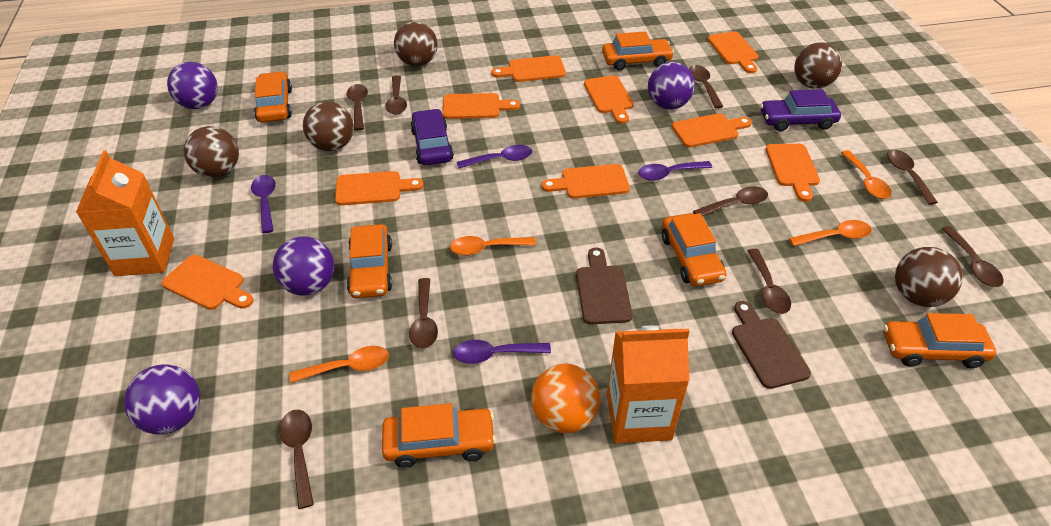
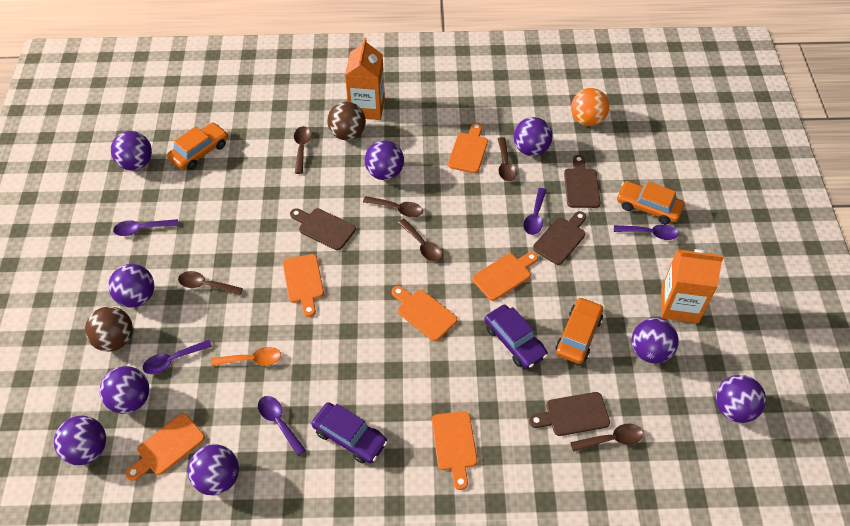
brown ball: [184,126,239,178] [303,101,354,151] [394,21,438,66] [794,42,842,89] [895,247,963,307] = 5 -> [85,306,133,352] [327,102,366,140] = 2
brown cutting board: [576,248,633,324] [732,301,811,389] = 2 -> [290,208,356,250] [529,392,610,436] [533,211,586,265] [564,155,601,208] = 4
brown spoon: [279,410,314,509] [347,84,368,130] [385,75,407,115] [409,278,438,349] [689,65,724,109] [693,186,768,216] [748,249,791,314] [887,150,938,205] [941,226,1004,287] = 9 -> [178,271,243,296] [294,126,312,174] [363,196,423,217] [398,219,442,262] [497,137,517,181] [570,424,643,452] = 6
orange car: [254,71,292,122] [347,224,392,298] [382,403,496,468] [602,31,674,71] [662,213,727,286] [883,313,996,368] = 6 -> [167,122,228,170] [556,297,603,364] [617,181,685,224] = 3
orange cutting board: [161,255,254,310] [335,171,424,205] [442,93,520,119] [491,55,566,82] [541,164,630,199] [584,75,634,124] [672,113,752,148] [708,31,758,73] [766,144,820,202] = 9 -> [126,414,205,481] [283,254,324,317] [392,286,457,341] [432,411,477,490] [448,122,488,173] [472,252,538,301] = 6
orange spoon: [289,346,389,383] [450,236,536,255] [789,220,872,246] [841,150,892,199] = 4 -> [211,347,281,366] = 1
purple ball: [124,364,200,435] [167,62,218,109] [273,237,334,296] [648,62,695,109] = 4 -> [54,416,106,465] [100,366,149,414] [108,264,154,308] [111,131,152,170] [188,444,239,495] [365,140,404,180] [514,117,553,156] [632,318,679,364] [716,375,766,423] = 9
purple spoon: [251,175,276,233] [453,340,551,364] [457,145,532,169] [638,161,712,181] = 4 -> [113,219,178,236] [143,340,212,374] [258,396,306,456] [523,188,546,235] [614,224,679,240] = 5

